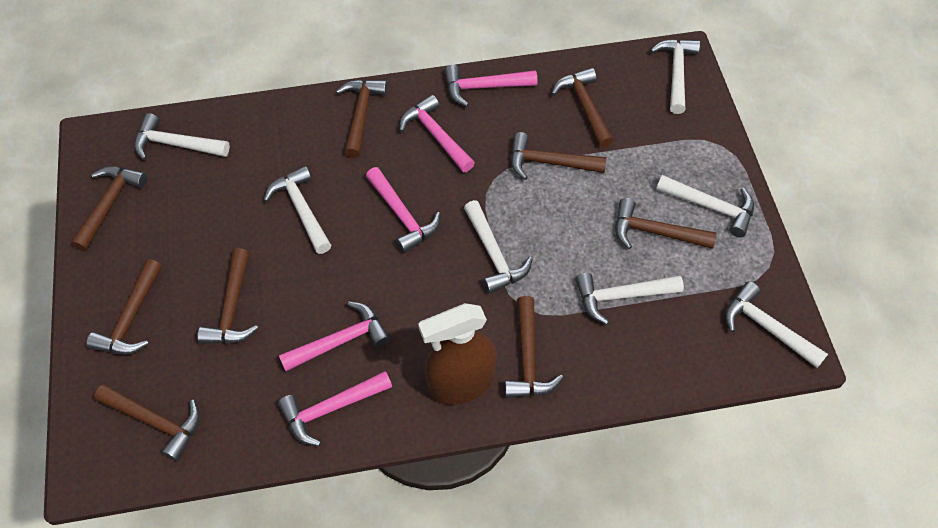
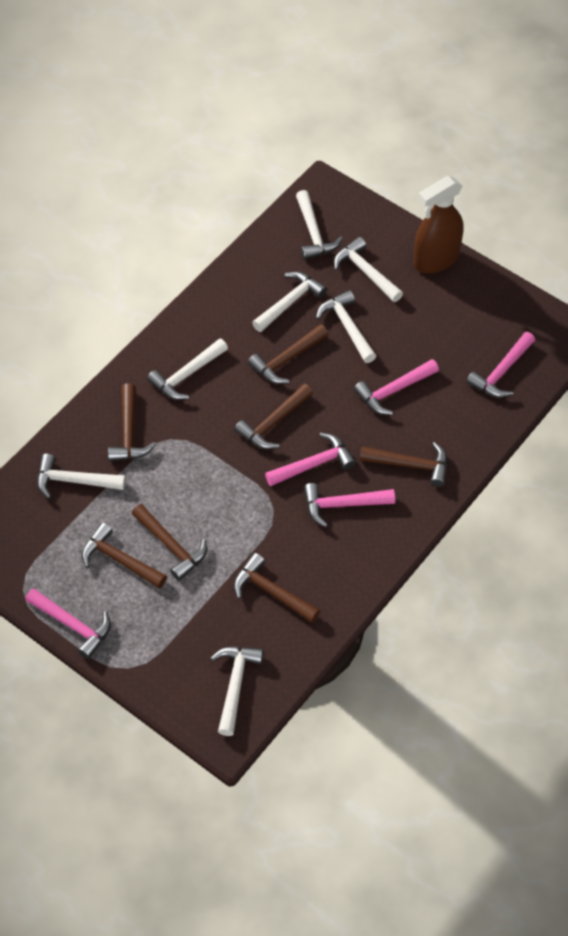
brown hammer: [71,166,147,251] [86,259,162,355] [94,384,200,461] [197,248,258,344] [336,79,387,158] [505,296,564,398] [511,132,607,180] [551,68,613,148] [615,198,717,249] = 9 -> [82,522,167,589] [108,383,156,461] [132,504,207,581] [234,384,313,449] [234,553,320,623] [248,324,328,384] [359,442,447,487] = 7

